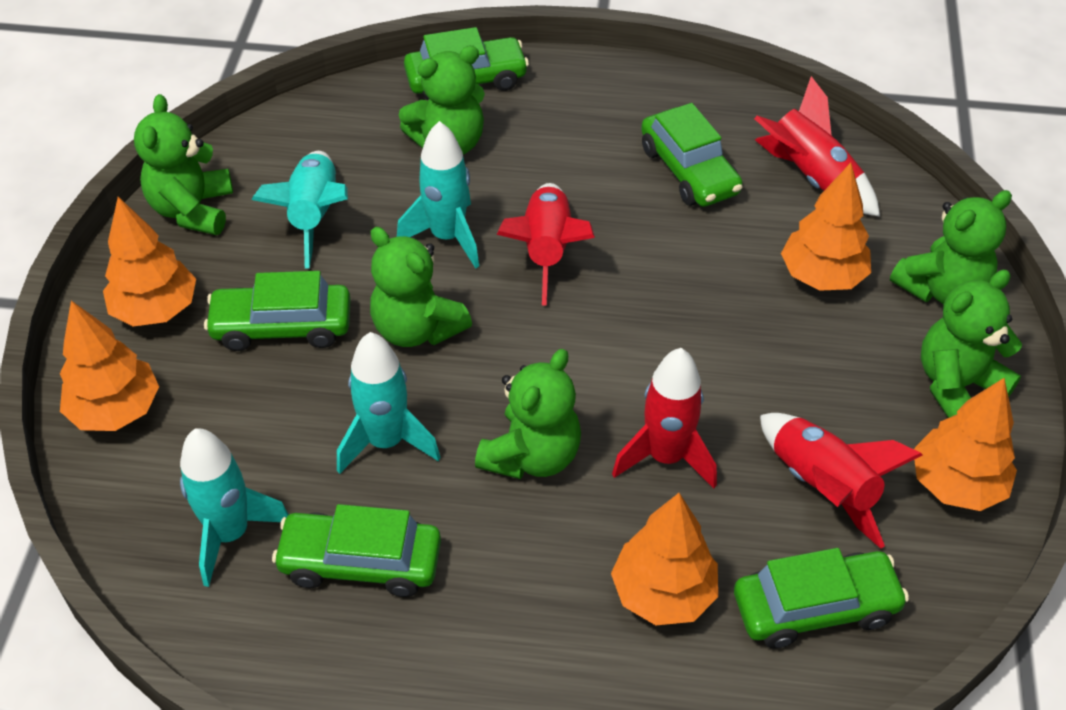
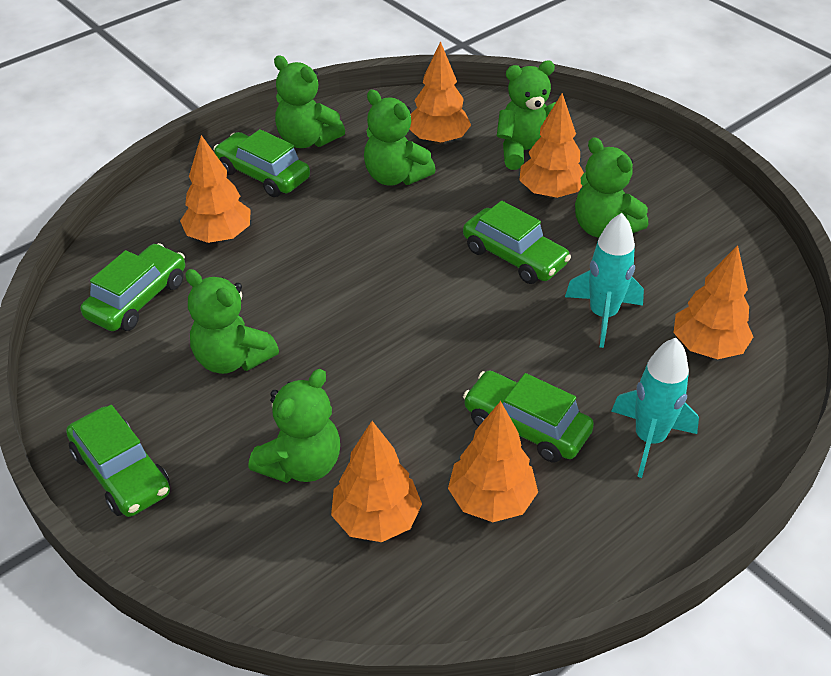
orange tree: [60,301,159,431] [103,197,196,327] [611,493,718,625] [781,163,871,291] [914,378,1017,511] = 5 -> [180,135,251,243] [331,421,422,542] [409,41,471,144] [448,401,538,522] [519,93,584,198] [674,245,753,359] = 6
red rocket: [497,183,595,306] [612,348,717,489] [754,76,880,217] [760,413,923,549] = 4 -> none = 0
turquoise rocket: [180,428,289,587] [252,151,348,268] [337,332,440,474] [397,121,479,268] = 4 -> [565,213,644,348] [611,338,699,478] = 2

